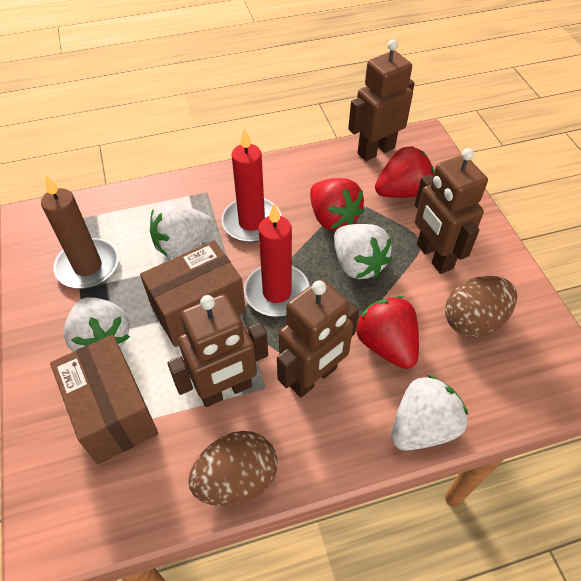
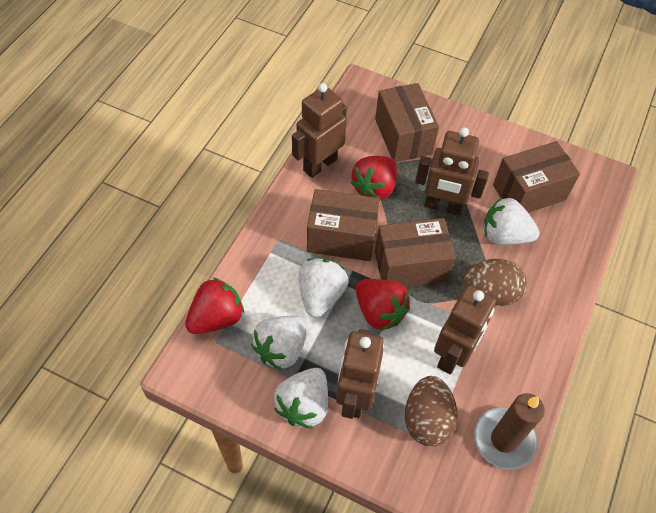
brown box: [50,335,158,464] [140,240,246,347] = 2 -> [307,189,380,261] [375,83,439,162] [375,218,456,287] [493,141,580,213] = 4
red candle: [221,128,281,242] [244,203,310,317] = 2 -> none = 0

